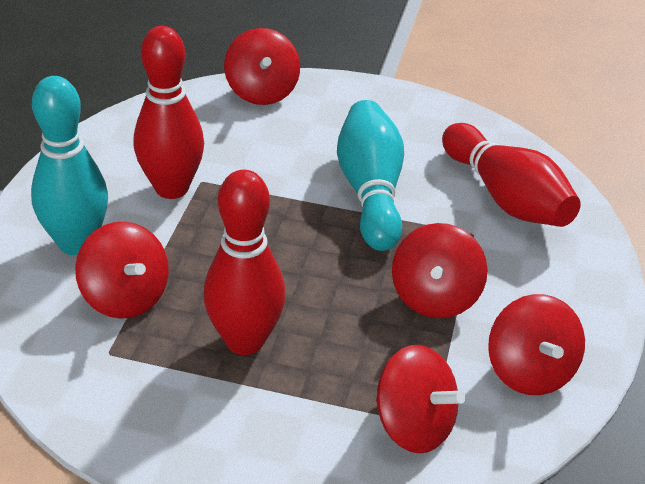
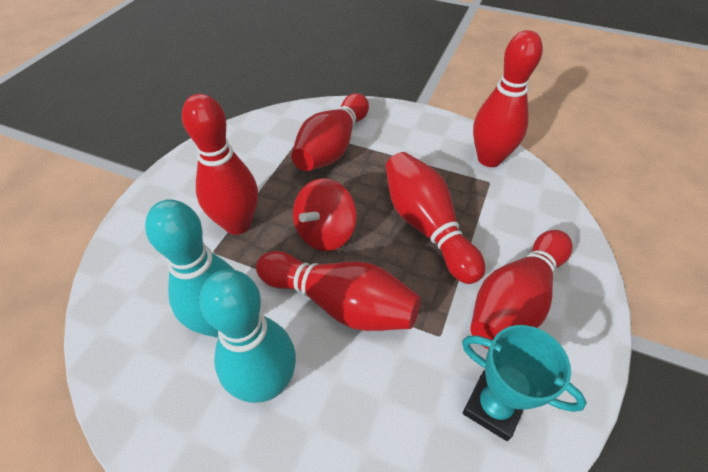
red bowling pin: [133,26,204,199] [203,170,286,355] [442,123,581,227] = 3 -> [182,94,258,235] [256,251,421,331] [291,93,369,171] [385,152,485,284] [470,230,573,349] [473,30,543,167] = 6
red spinning top: [75,222,169,319] [224,28,300,105] [376,345,465,454] [392,223,488,318] [488,294,585,395] = 5 -> [293,178,357,251] = 1
turquoise trophy: none = 0 -> [462,325,587,441] = 1

